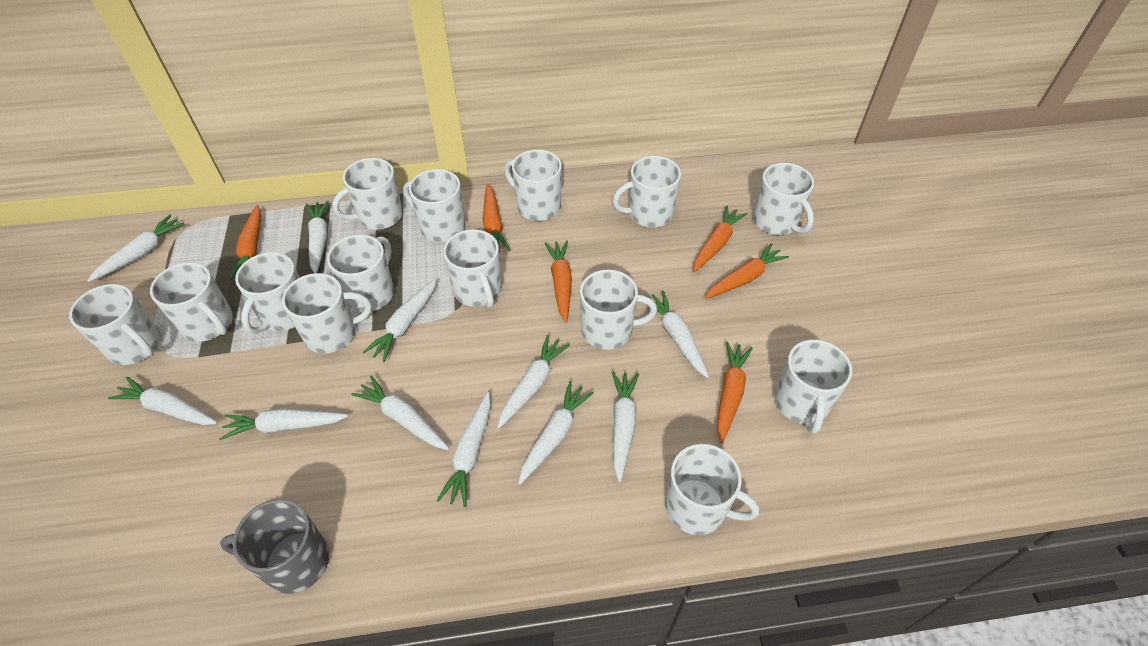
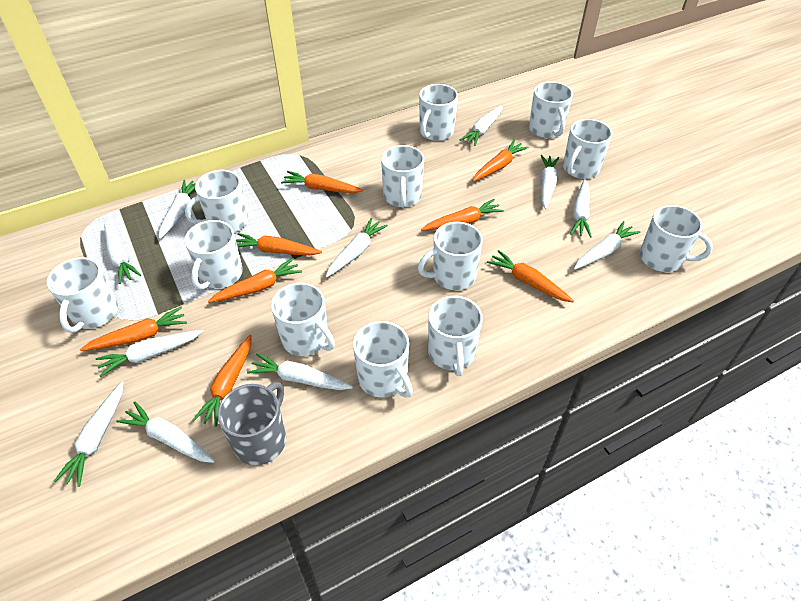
orange carrot: [229,205,261,280] [482,184,510,252] [544,241,572,322] [693,206,747,272] [705,243,789,299] [717,342,753,443] = 6 -> [80,307,187,351] [193,335,252,427] [208,258,302,303] [236,233,322,255] [281,171,363,193] [421,199,504,231] [473,140,529,182] [487,250,574,302] = 8
white mug: [69,284,161,365] [150,262,233,342] [235,252,300,334] [282,273,372,354] [327,235,394,312] [332,158,403,230] [403,169,465,242] [443,229,502,308] [504,149,562,221] [580,270,657,350] [613,156,681,228] [665,444,759,535] [753,163,814,235] [774,340,852,434] = 14 -> [47,257,118,333] [184,220,243,290] [185,170,248,232] [271,283,335,356] [353,321,413,398] [381,145,424,208] [418,222,483,290] [419,84,458,141] [428,296,483,376] [529,81,573,138] [563,119,613,179] [640,205,713,272] = 12

